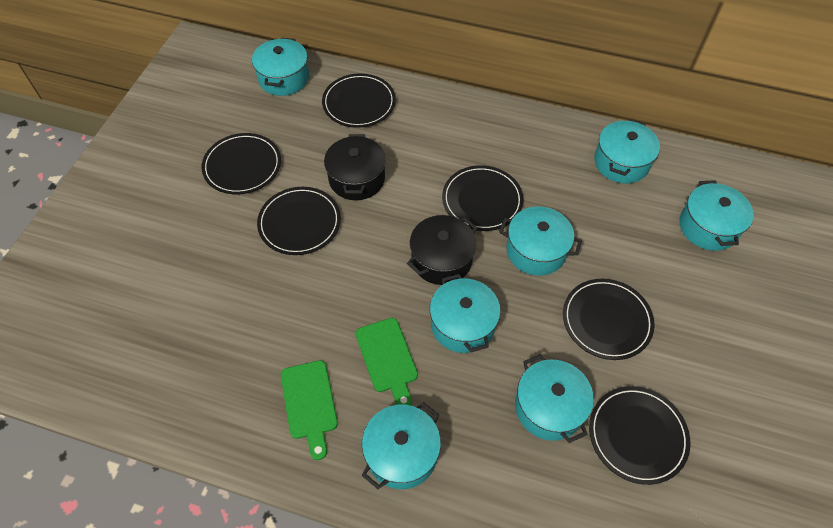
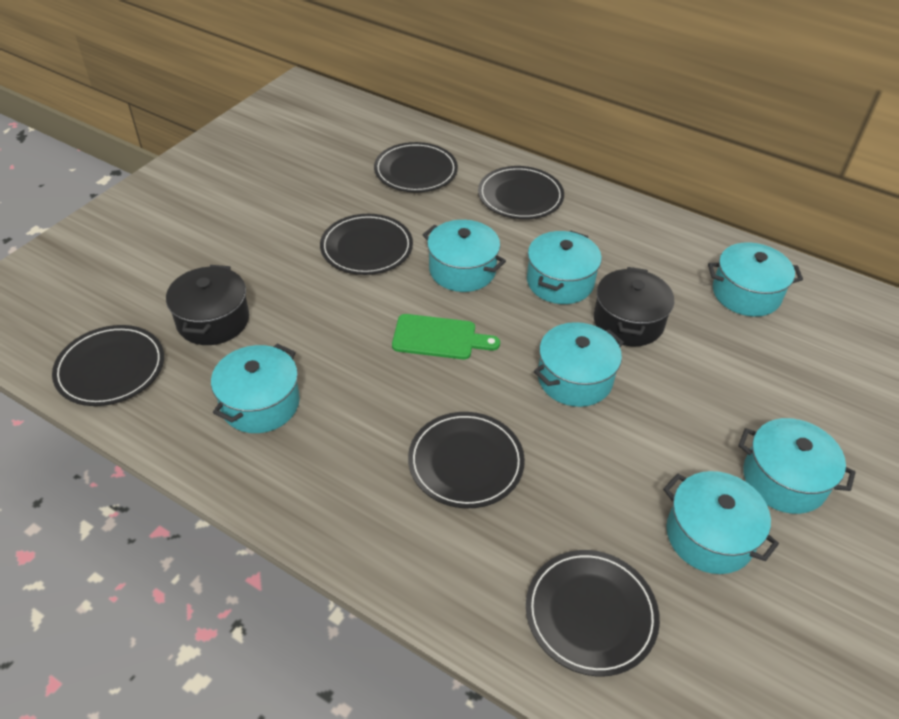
green cutting board: [281,360,338,460] [356,318,418,406] = 2 -> [392,314,500,359] = 1

